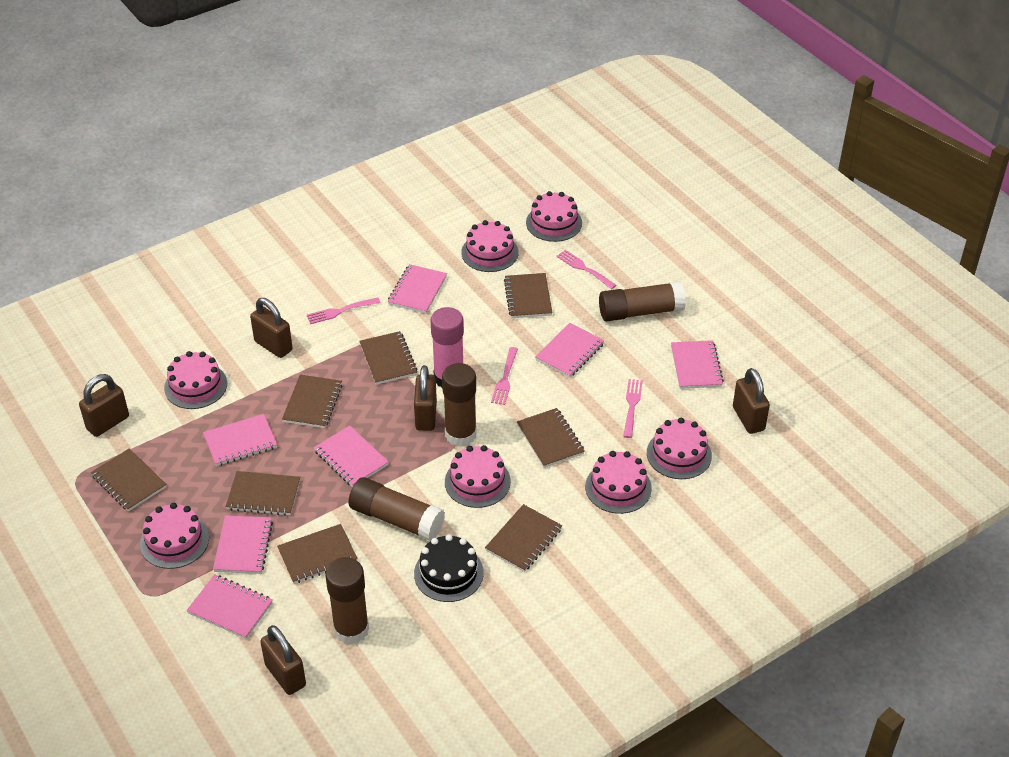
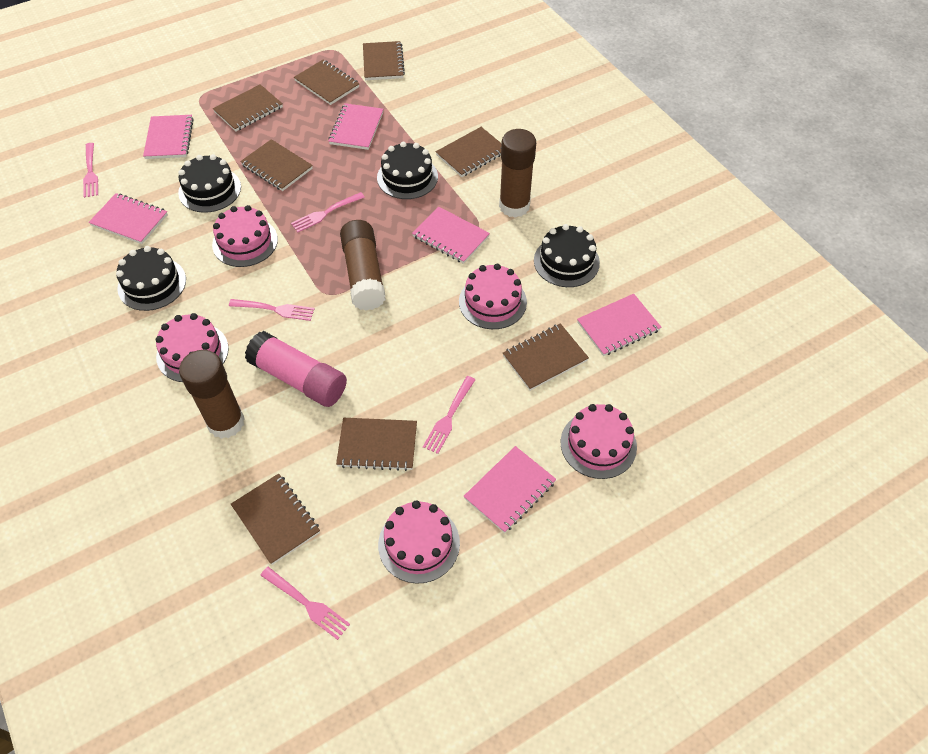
black cake: [414,534,484,602] = 1 -> [116,246,186,311] [178,154,241,213] [377,142,438,199] [534,224,600,287] = 4
brown glue stick: [325,557,369,645] [348,477,445,541] [442,363,477,447] [599,281,686,321] = 4 -> [179,350,245,439] [340,220,386,310] [499,129,536,218] = 3
brown padlock: [79,374,129,437] [250,298,293,358] [260,625,306,695] [414,365,437,431] [733,368,770,434] = 5 -> none = 0
pink cake: [140,503,209,569] [164,351,227,409] [445,445,511,508] [461,220,519,272] [526,191,582,242] [585,451,652,514] [647,418,712,479] = 7 -> [155,313,229,382] [212,205,278,267] [378,501,460,584] [459,264,527,329] [561,404,637,479] = 5
pink fork: [307,297,380,324] [491,347,518,405] [557,250,616,289] [623,379,643,438] = 4 -> [83,143,98,198] [229,299,315,321] [260,567,350,640] [291,192,365,232] [423,376,475,454] = 5
pink notebook: [187,574,273,639] [203,414,277,466] [213,515,273,574] [314,426,389,487] [388,264,447,314] [535,323,605,378] [671,340,724,389] = 7 -> [89,193,168,244] [143,115,194,159] [328,103,383,150] [412,207,490,264] [464,446,556,533] [577,294,661,356] = 6

